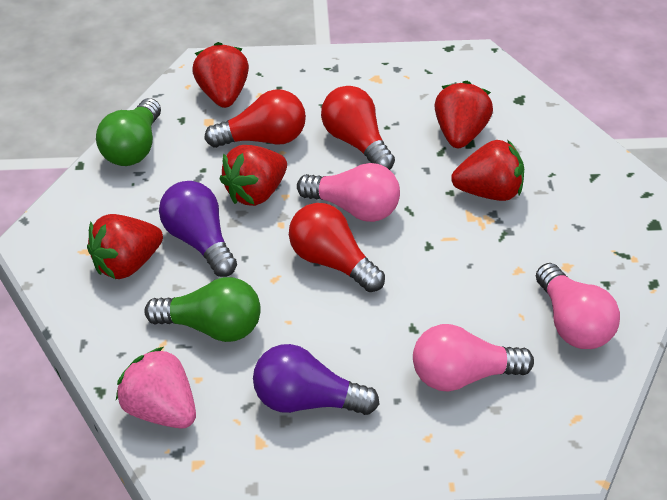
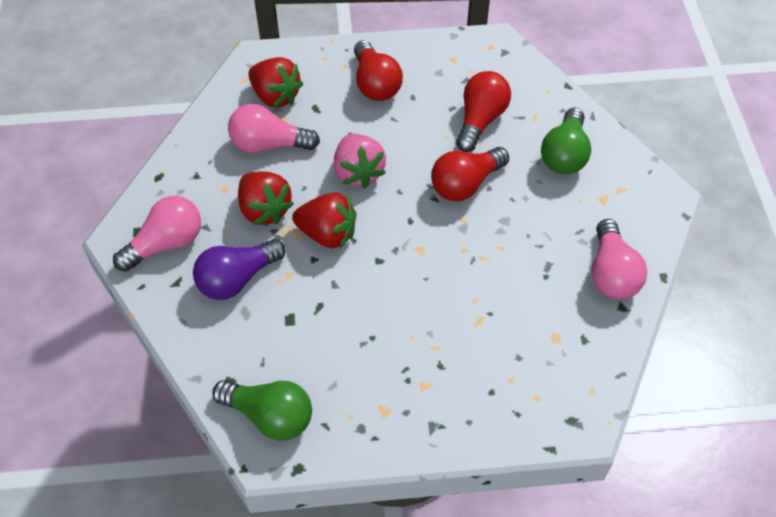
purple light bulb: [159,181,237,277] [253,344,379,415] = 2 -> [193,239,286,300] = 1
red strawberry: [87,214,163,279] [192,42,249,108] [220,145,287,206] [434,81,493,148] [451,139,524,201] = 5 -> [238,171,294,225] [248,57,303,108] [292,192,356,248] = 3

